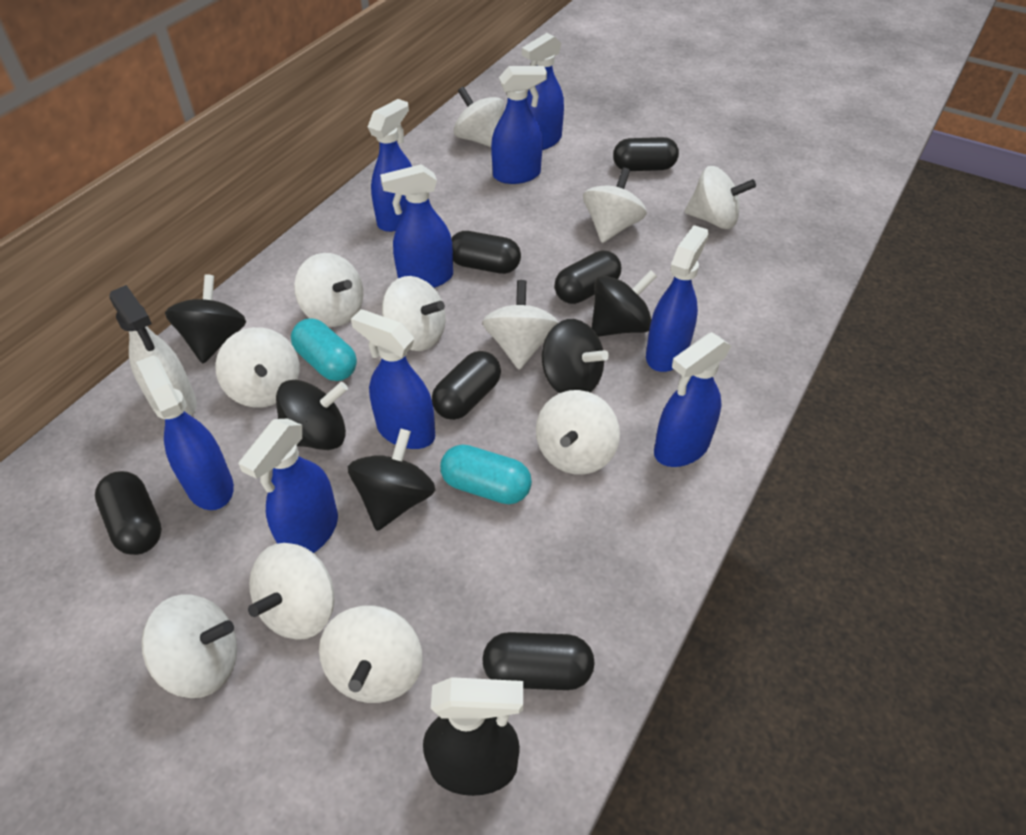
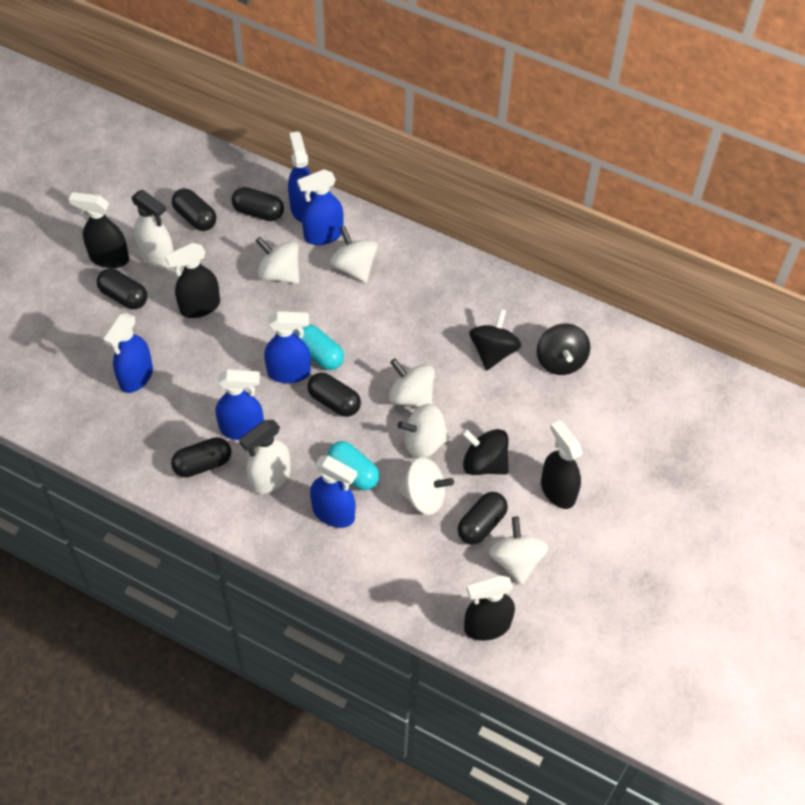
black spinning top: [165,274,246,363] [276,380,348,450] [348,428,435,531] [542,319,609,393] [592,270,657,337] = 5 -> [462,429,509,475] [469,309,521,370] [537,323,590,375] = 3
black spray bottle: [423,677,523,796] = 1 -> [69,192,129,268] [165,243,220,318] [464,575,515,641] [541,420,583,509] = 4
blue spray bottle: [136,355,234,510] [238,418,338,553] [351,309,435,449] [368,99,412,232] [380,164,453,288] [491,66,547,184] [522,33,564,150] [646,225,709,372] [654,332,731,467] = 9 -> [103,313,153,393] [216,369,264,440] [264,311,311,383] [288,131,314,222] [297,169,344,245] [310,455,357,528] = 6
white spinning top: [142,594,237,698] [215,327,299,408] [248,543,334,640] [294,253,364,327] [319,605,423,703] [382,276,446,351] [454,87,504,147] [482,280,558,370] [536,390,620,475] [583,168,647,243] [685,166,756,229] = 11 -> [256,237,299,284] [330,226,378,283] [389,359,435,407] [397,404,450,459] [398,457,454,515] [489,517,548,585] = 6
white spray bottle: [109,285,197,420] = 1 -> [132,190,173,268] [239,420,291,494] = 2

